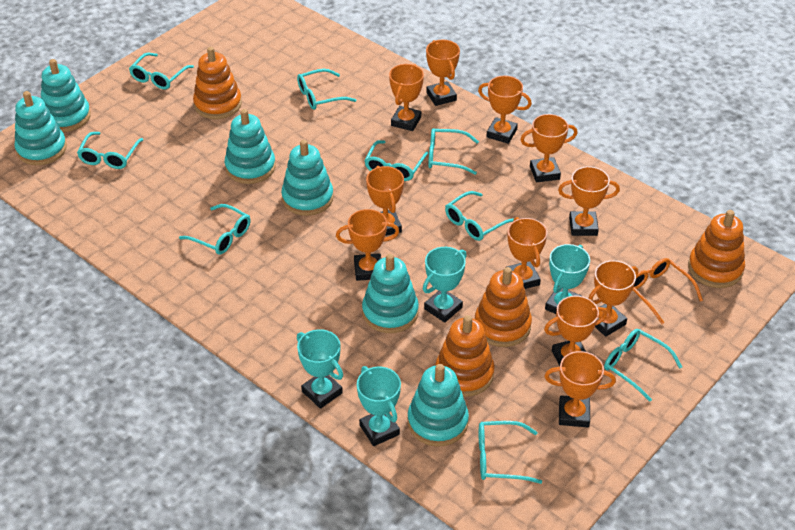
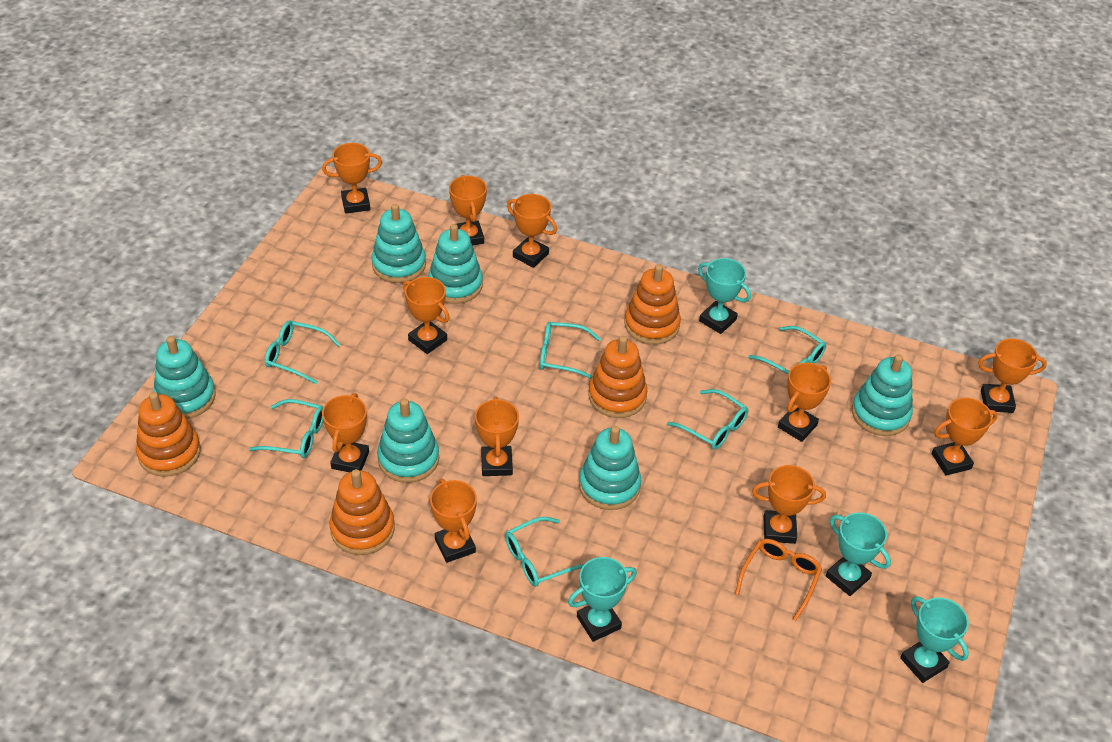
turquoise glasses: [77,132,144,169] [129,53,194,90] [179,204,250,255] [297,69,356,110] [364,140,428,181] [428,128,479,175] [445,191,514,241] [479,421,542,484] [604,329,682,402] = 9 -> [249,399,323,458] [265,321,341,384] [505,517,584,587] [540,322,601,379] [667,389,748,450] [748,326,827,374] = 6

